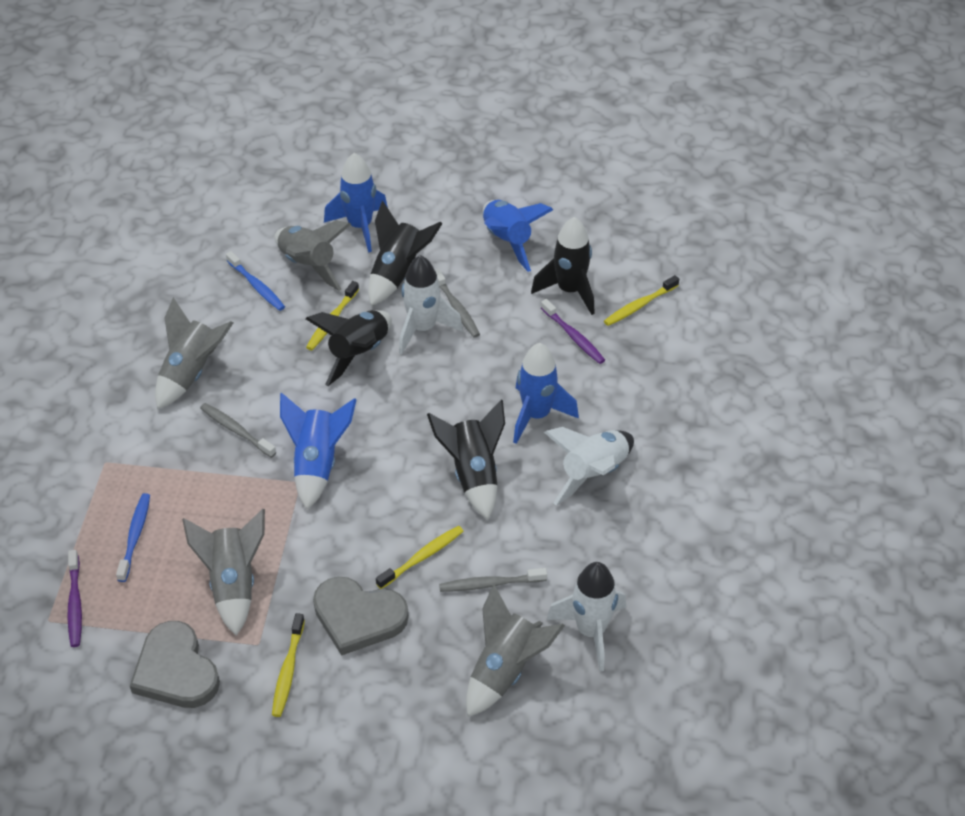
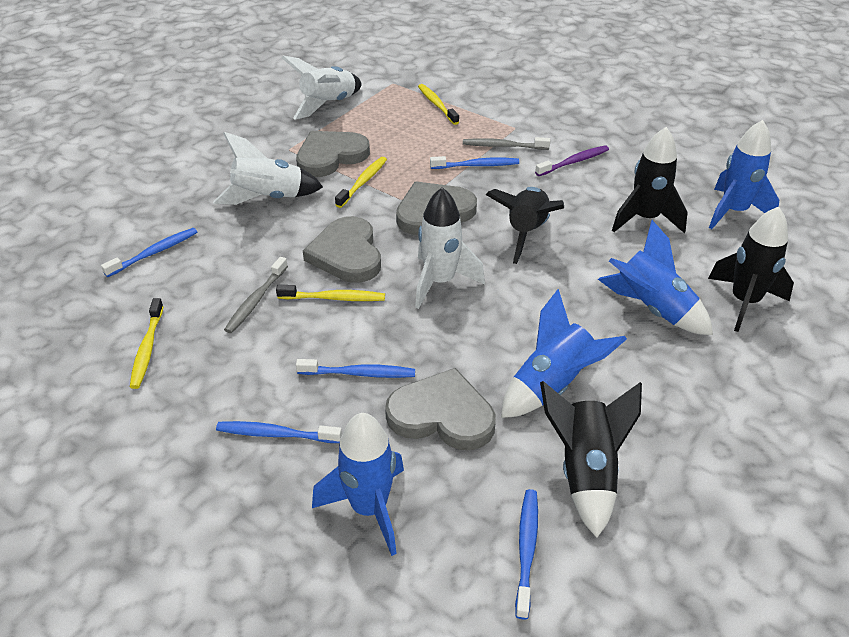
blue toothbrush: [116,493,150,582] [226,251,285,311] = 2 -> [101,228,197,277] [216,421,342,443] [296,359,415,378] [430,156,519,169] [515,489,538,620] = 5
grey heart: [130,621,220,708] [313,577,409,656] = 2 -> [296,131,370,177] [303,216,381,283] [385,368,496,450] [396,182,477,235] = 4
grey rocket: [155,297,233,409] [182,509,265,636] [275,220,351,291] [466,584,565,717] = 4 -> none = 0
grey toothbrush: [200,403,276,458] [435,269,480,338] [439,568,547,592] = 3 -> [224,257,288,333] [463,137,550,150] = 2
purple toothbrush: [67,550,82,647] [541,299,605,364] = 2 -> [535,145,609,176] = 1

